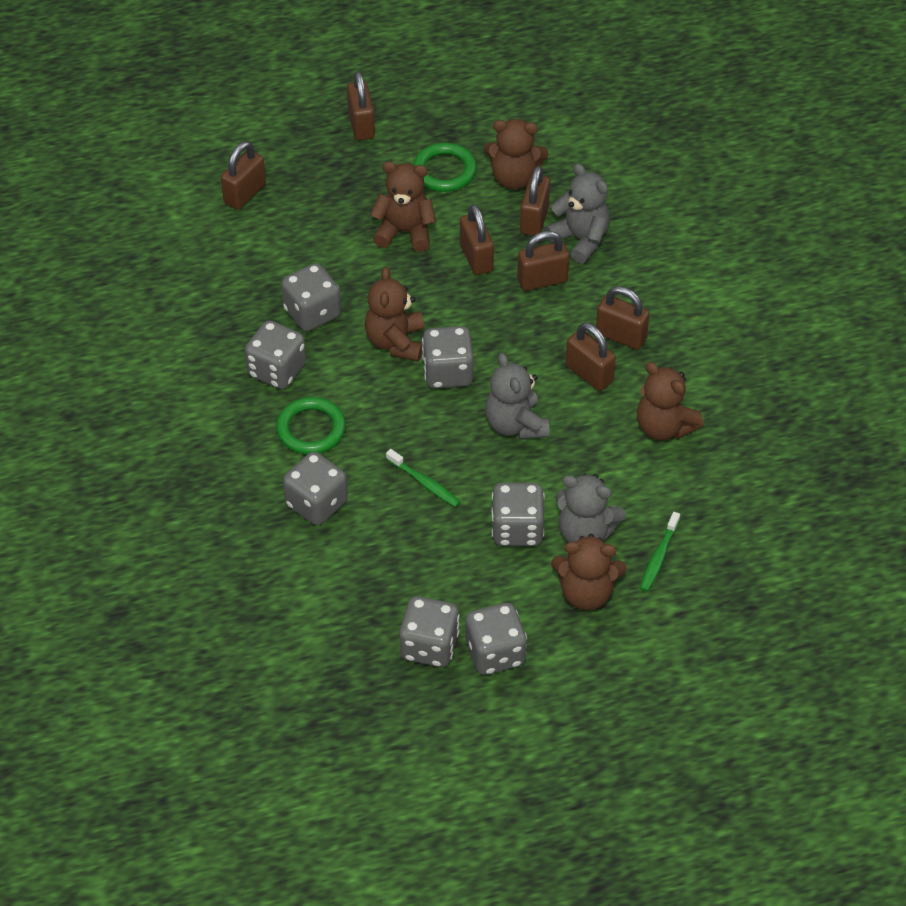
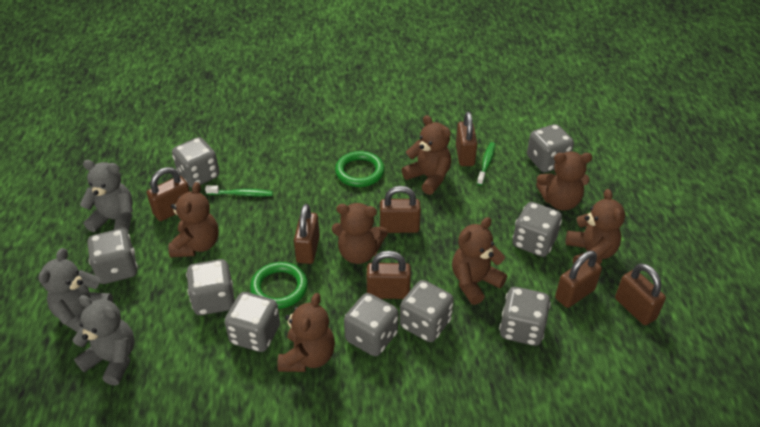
brown teddy bear: [365,267,424,362] [370,161,436,252] [484,119,548,190] [551,534,626,610] [637,362,704,440] = 5 -> [168,182,219,258] [278,293,335,372] [332,203,388,264] [402,115,451,195] [452,217,507,305] [536,152,592,211] [566,189,625,265] = 7
grey dice: [245,320,306,389] [281,263,341,331] [283,452,348,525] [399,596,460,667] [422,326,474,388] [465,603,527,675] [491,483,545,546] = 7 -> [87,229,138,284] [172,137,219,188] [186,259,235,315] [225,292,280,352] [344,293,398,356] [400,280,454,342] [499,287,551,346] [513,202,562,257] [527,124,574,172] = 9

